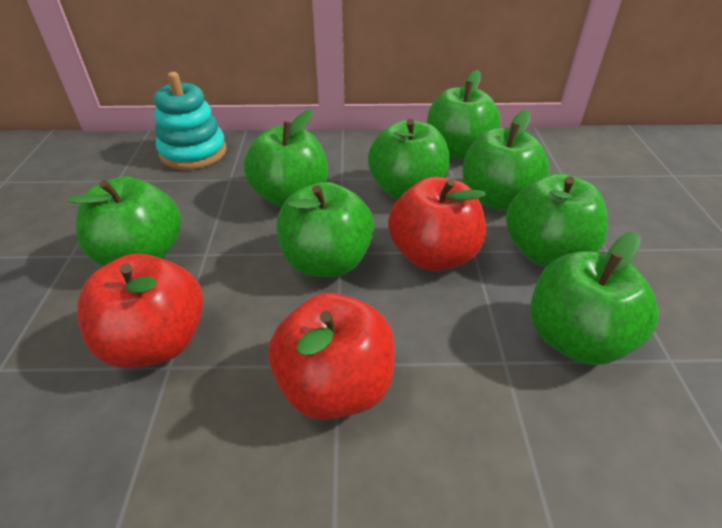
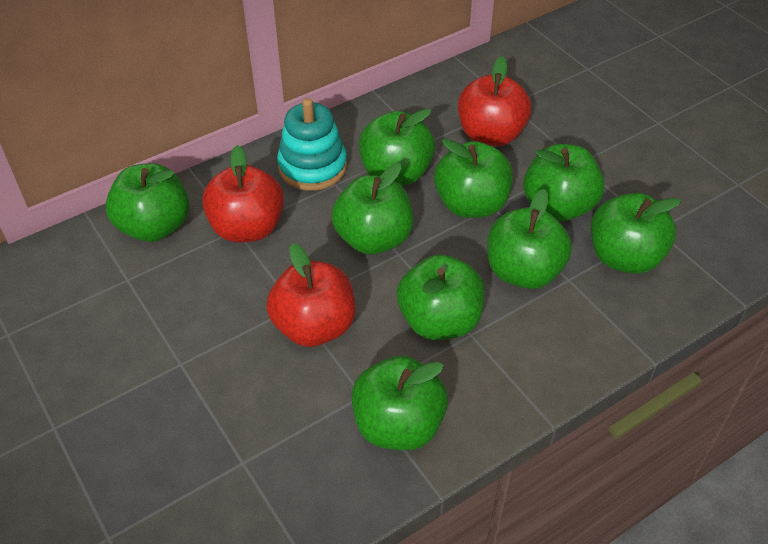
green apple: [68,177,181,266] [244,110,328,207] [277,182,374,277] [368,119,449,200] [427,70,501,160] [463,110,550,211] [506,174,608,267] [531,232,659,365] = 8 -> [106,163,189,242] [331,163,413,255] [352,356,448,450] [359,109,435,186] [397,254,485,340] [434,139,513,218] [487,189,572,289] [523,144,605,221] [591,193,681,274] = 9

